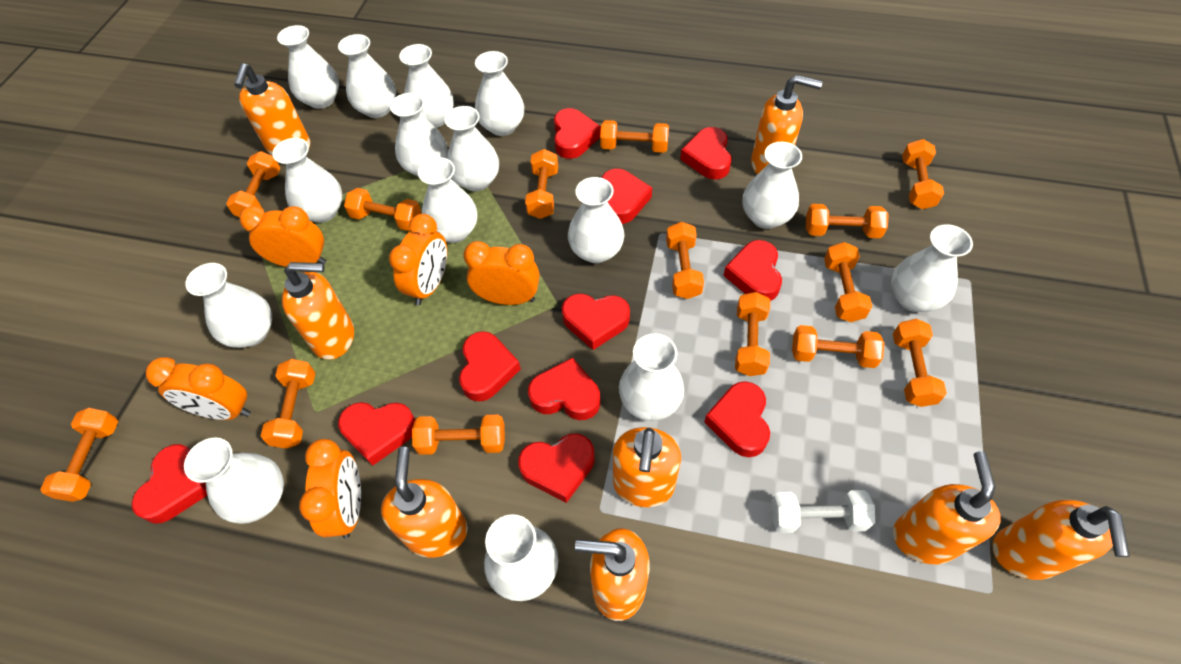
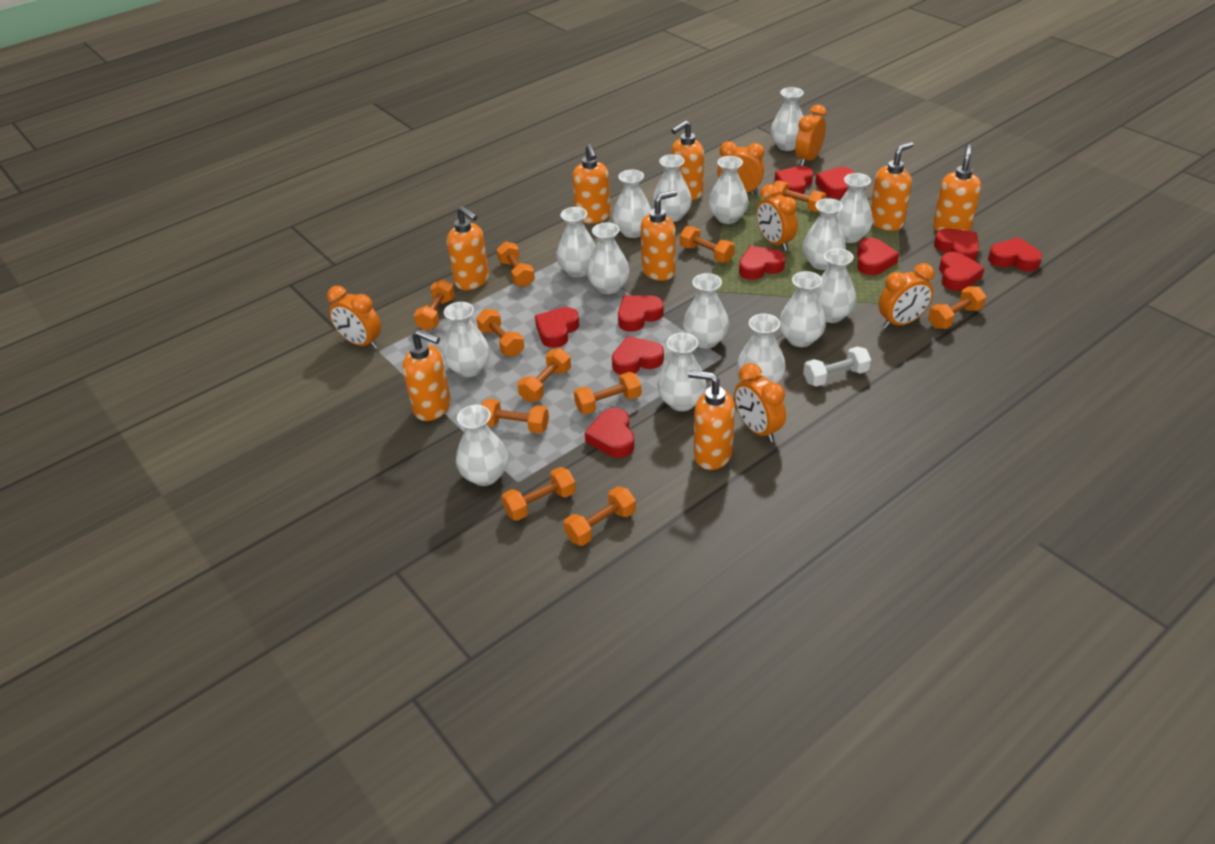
orange clock: [146,357,251,420] [240,206,326,267] [299,439,361,538] [389,214,447,305] [463,241,540,305] = 5 -> [327,286,381,349] [717,141,764,194] [734,363,786,442] [756,184,798,251] [795,105,827,166] [879,263,934,329] = 6
orange dumbbell: [40,408,118,502] [226,151,280,217] [261,359,315,449] [344,188,422,231] [412,415,505,455] [525,149,558,219] [600,120,669,153] [666,222,704,299] [735,292,770,376] [792,325,885,368] [806,204,889,238] [824,242,872,322] [893,319,947,407] [902,139,944,209] = 14 -> [414,279,455,331] [476,309,525,356] [481,399,549,434] [496,241,535,287] [502,467,576,521] [517,348,571,402] [564,486,636,546] [574,372,641,414] [680,226,735,263] [771,180,826,212] [928,287,986,329] = 11

